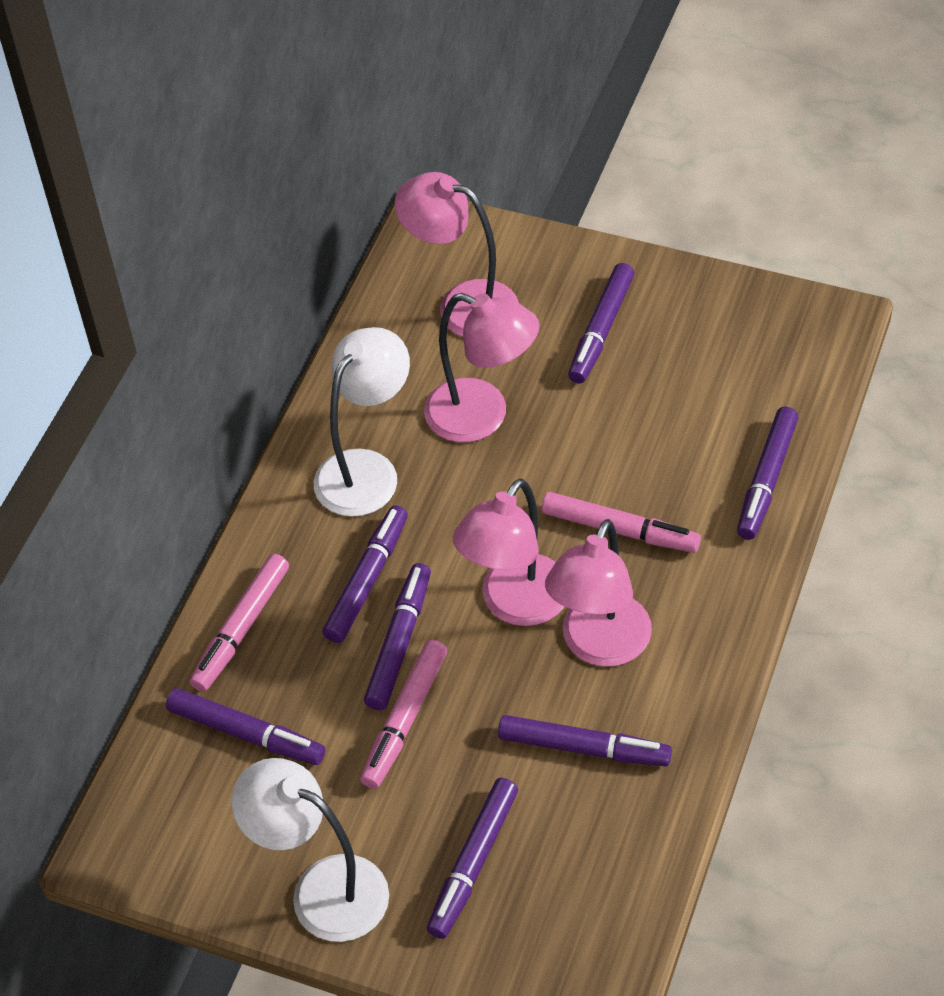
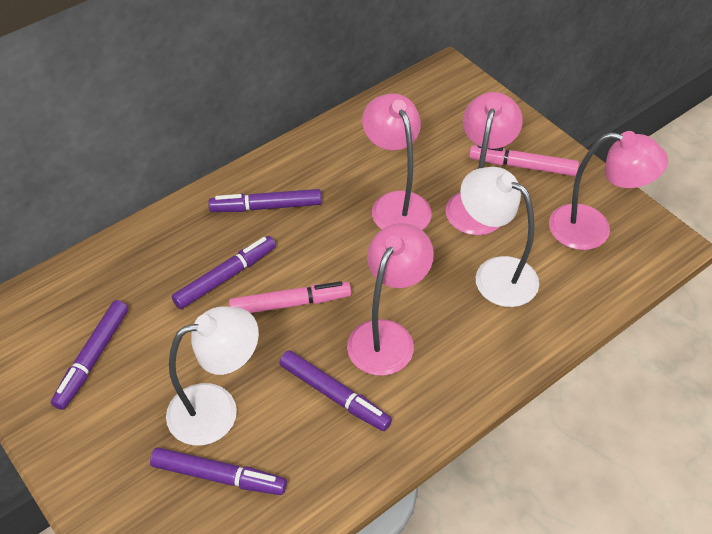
pink marker: [190,554,289,692] [360,639,447,789] [542,492,701,553] = 3 -> [229,281,351,313] [469,145,579,176] = 2
purple marker: [166,688,325,765] [323,505,408,643] [364,563,431,710] [427,778,518,939] [498,715,672,766] [568,263,634,384] [737,407,798,540] = 7 -> [51,300,128,410] [150,447,287,495] [172,236,276,309] [208,189,322,212] [279,350,392,431] = 5

